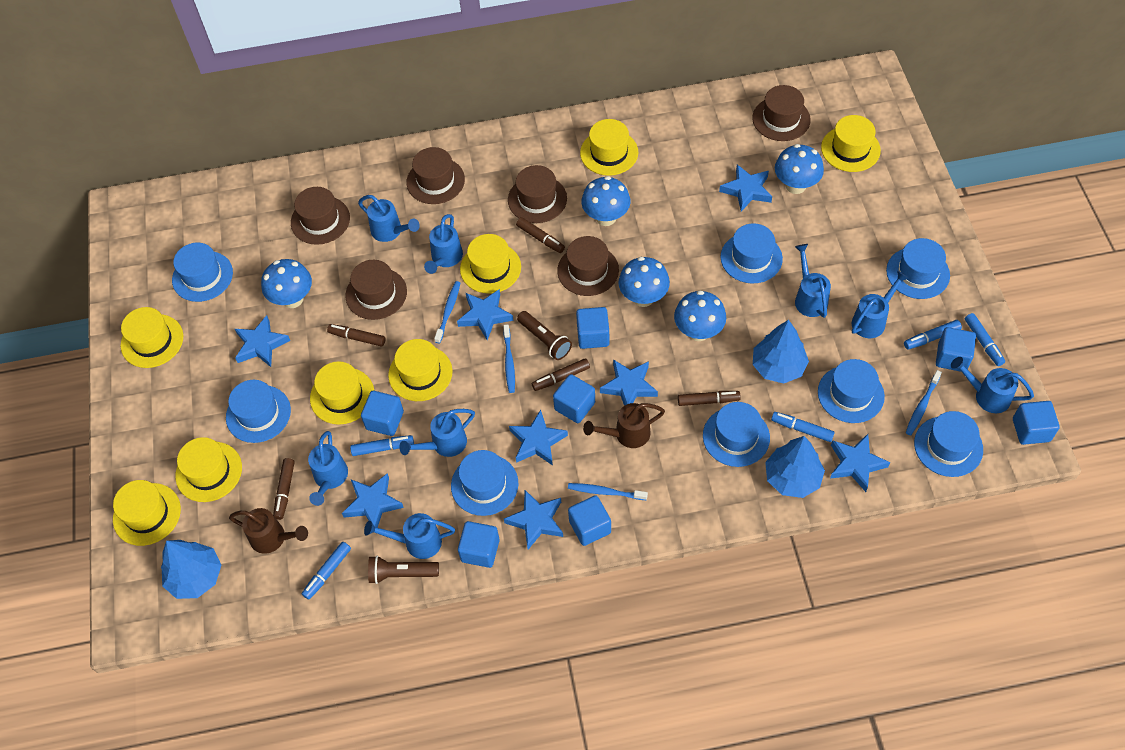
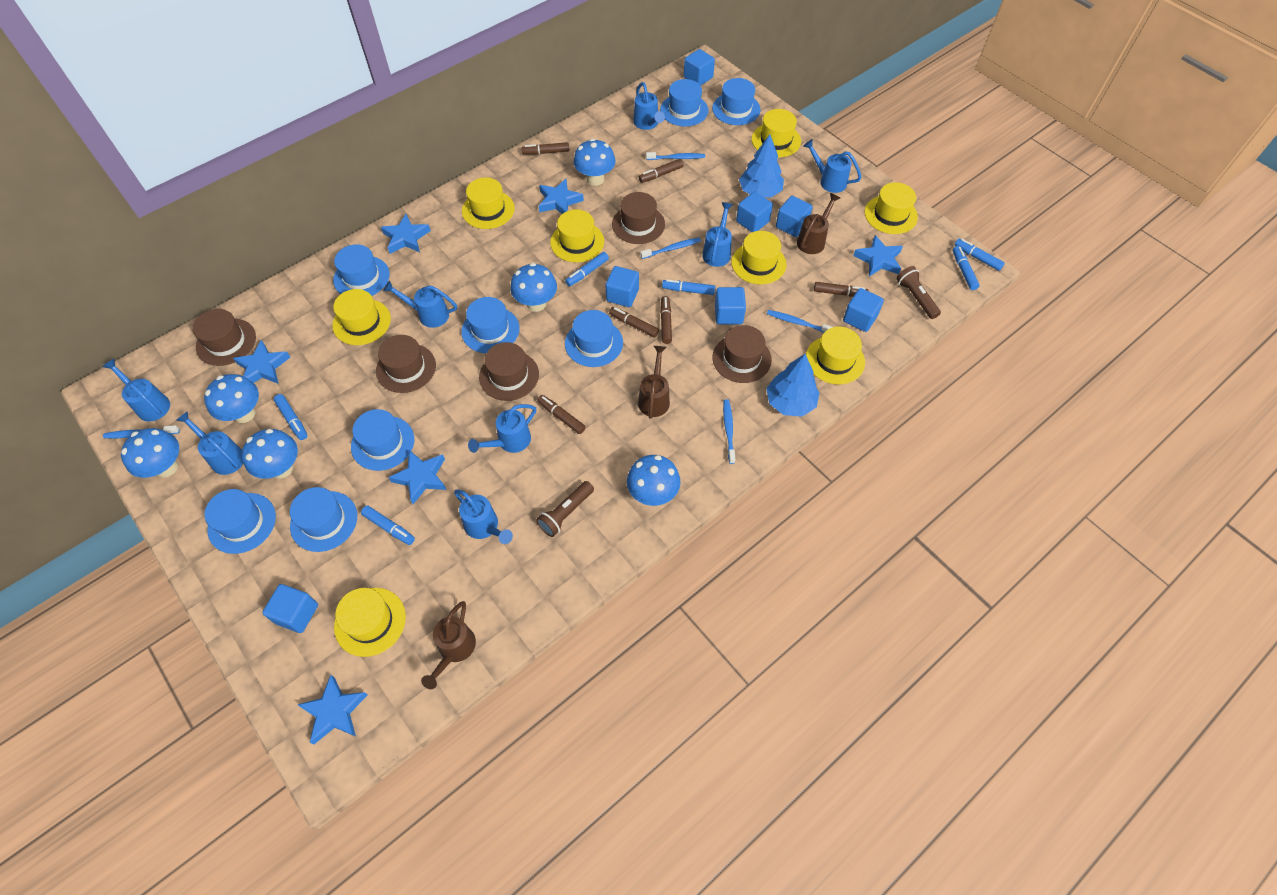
blue marker: [302,542,351,600] [350,435,414,456] [771,412,835,442] [904,320,962,349] [965,313,1005,366] = 5 -> [274,394,308,440] [361,505,415,545] [565,252,609,286] [662,280,715,295] [952,246,980,290] [954,239,1005,271] = 6
blue mushroom: [261,259,312,308] [581,176,630,226] [618,257,670,307] [674,290,726,341] [775,144,824,194] = 5 -> [121,428,179,478] [204,374,259,423] [242,429,298,479] [510,263,557,312] [574,139,616,186] [627,455,680,506] = 6
blue star: [235,315,290,367] [342,473,404,528] [457,289,514,340] [504,490,563,550] [509,410,568,466] [600,359,658,406] [719,165,772,212] [830,434,890,492] = 8 -> [233,340,290,383] [298,675,368,745] [381,214,431,254] [388,450,446,504] [539,179,584,214] [853,235,903,277] = 6
blue toothbrush: [434,281,460,343] [503,324,515,393] [568,483,648,500] [906,370,942,436] = 4 -> [103,425,180,438] [640,238,701,259] [646,152,705,160] [723,399,735,464] [767,310,832,333] = 5
blue tree: [161,540,221,599] [753,320,809,384] [765,436,825,498] = 3 -> [739,135,784,198] [766,354,820,417] = 2
brown hat: [291,187,350,245] [345,260,407,320] [406,147,465,204] [508,165,567,223] [557,236,619,296] [752,85,811,141] = 6 -> [193,309,256,366] [376,335,436,393] [479,342,539,401] [612,192,665,244] [712,325,772,383] = 5
brown marker: [273,458,295,520] [327,324,386,347] [516,217,565,253] [532,358,590,391] [678,391,741,406] = 5 -> [522,142,569,155] [537,395,586,434] [609,307,659,338] [639,159,684,183] [660,296,672,344] [814,282,869,297] = 6
brown watering can: [229,508,308,554] [583,403,665,448] = 2 -> [421,601,476,689] [638,346,670,419] [797,193,840,254] = 3

